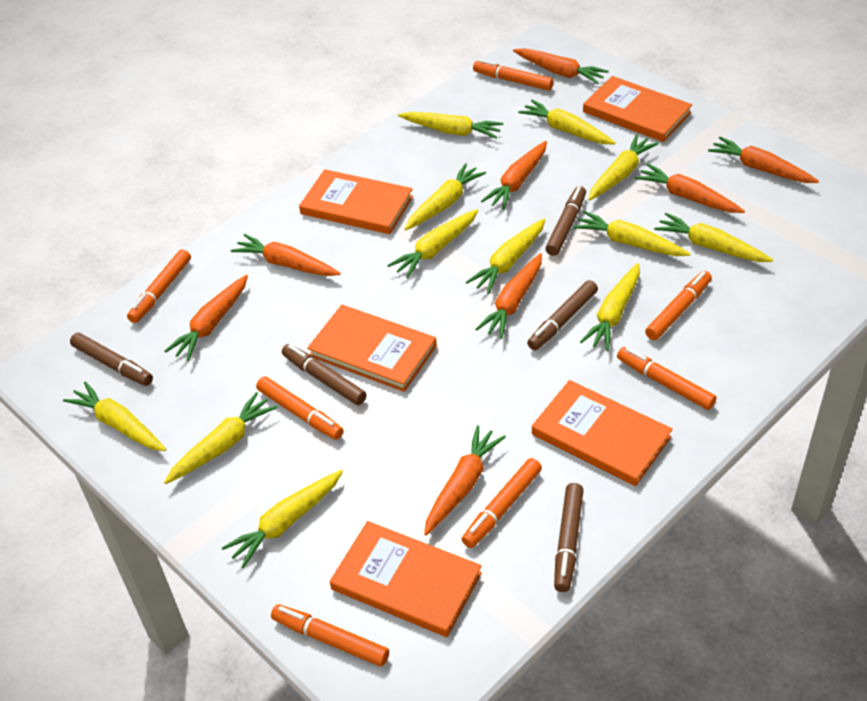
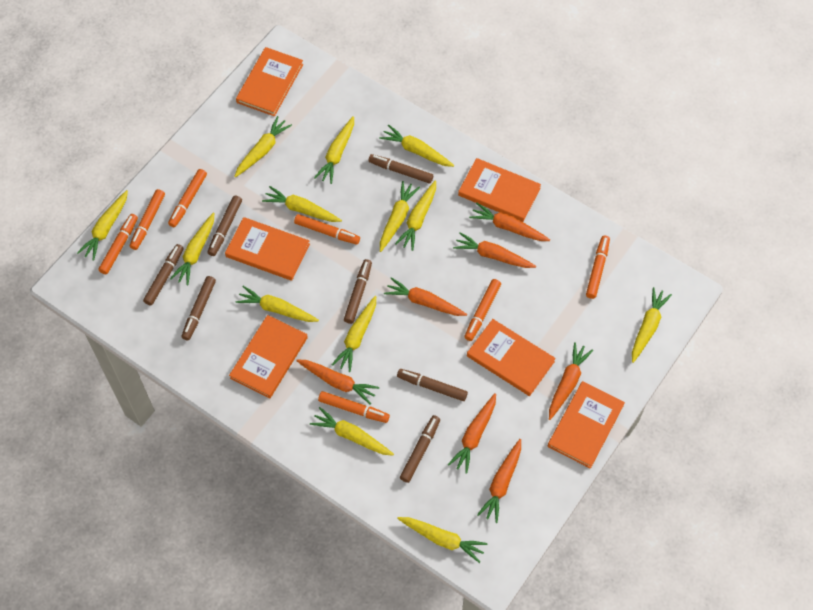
brown marker: [70,333,153,386] [282,344,367,405] [527,280,598,350] [545,186,586,256] [554,483,584,592] = 5 -> [143,244,183,306] [181,276,216,341] [207,195,242,256] [344,259,372,324] [368,154,433,183] [397,369,468,401] [400,415,440,483] = 7
orange book: [299,169,413,234] [307,305,437,392] [330,521,482,637] [532,380,673,486] [583,76,692,142] = 5 -> [225,217,310,281] [229,315,308,399] [236,47,303,116] [458,158,541,222] [467,319,556,396] [548,381,625,469] = 6
orange carrot: [164,275,248,361] [231,234,341,276] [424,425,506,536] [475,253,542,339] [481,141,547,210] [513,48,609,84] [635,164,745,213] [708,137,819,183] = 8 -> [296,359,379,404] [384,277,467,316] [448,393,496,474] [453,232,536,268] [469,202,550,241] [477,439,521,523] [549,342,593,420] = 7
yellow carrot: [63,381,166,451] [164,392,278,484] [222,470,343,568] [387,209,478,278] [398,112,503,139] [405,163,486,230] [466,218,545,294] [518,100,616,144] [573,211,691,256] [580,263,640,351] [588,135,659,201] [654,213,773,262] = 12 -> [77,190,128,261] [170,213,214,285] [234,116,292,177] [236,286,319,322] [262,186,342,222] [310,407,394,456] [314,116,354,184] [332,296,376,372] [379,124,454,167] [380,181,420,252] [395,180,436,251] [397,517,488,563] [632,287,672,363] = 13

